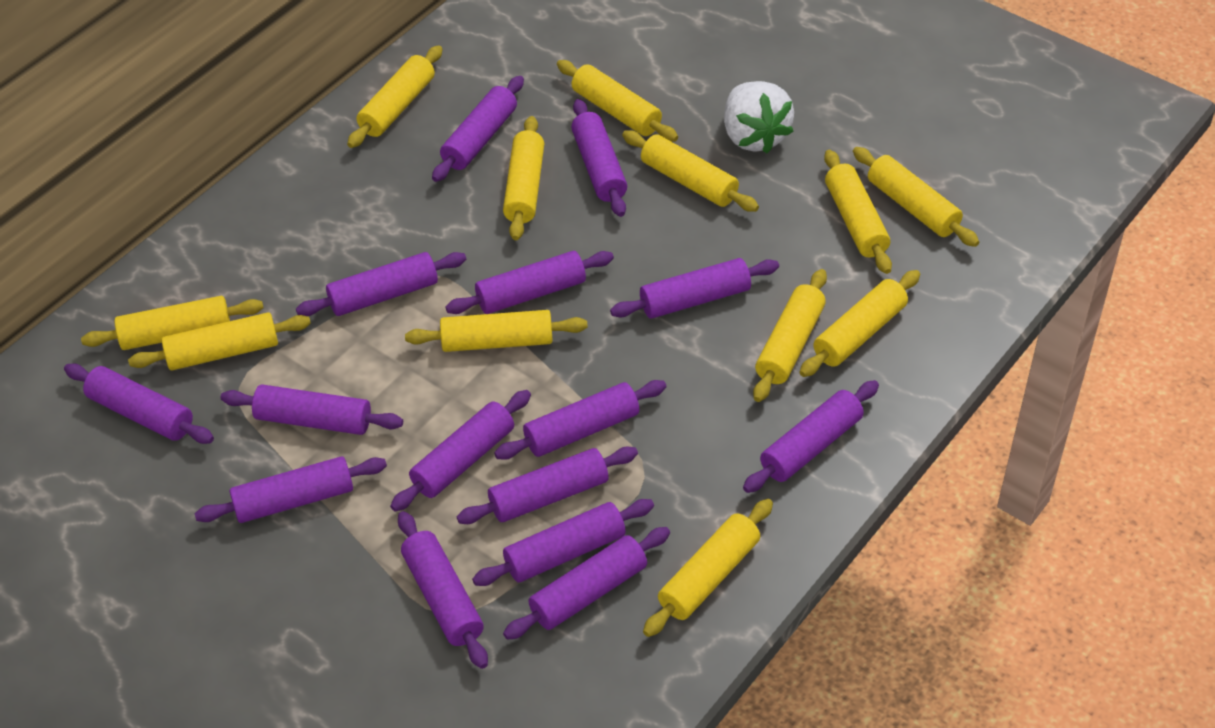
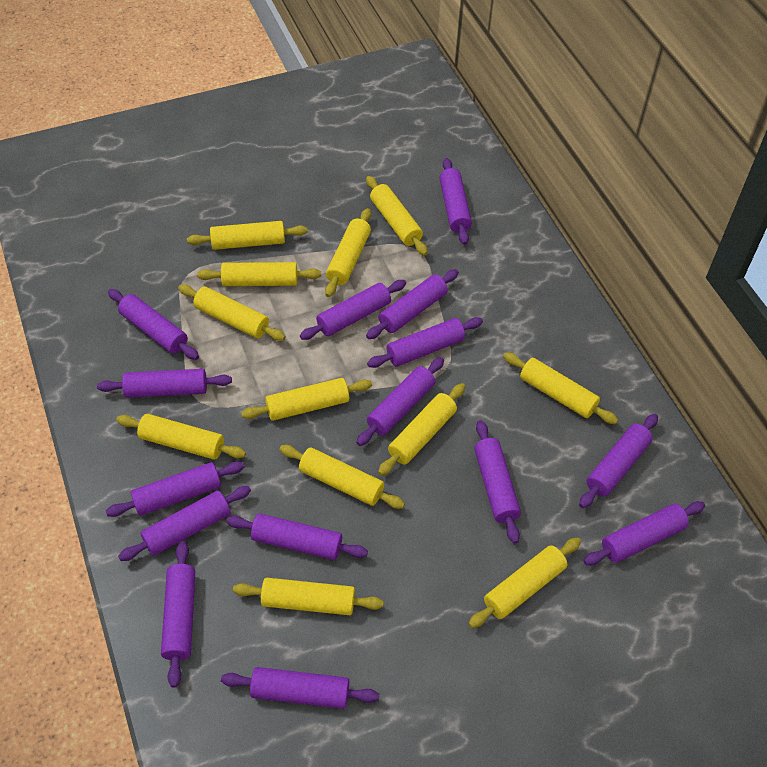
white strawberry: [724,81,794,153] = 1 -> none = 0

